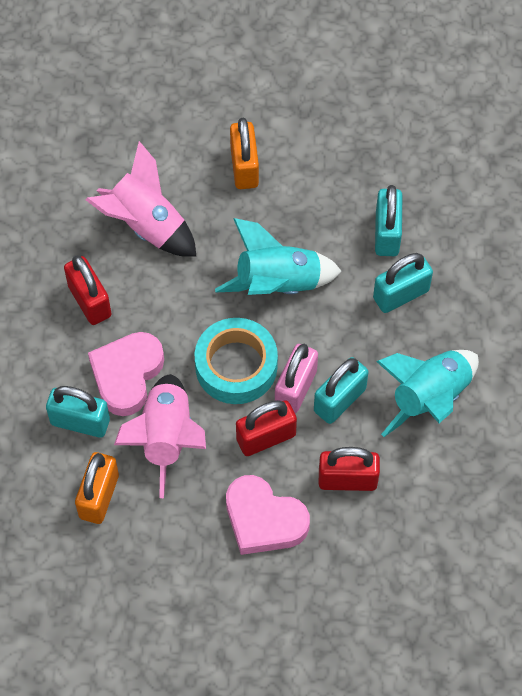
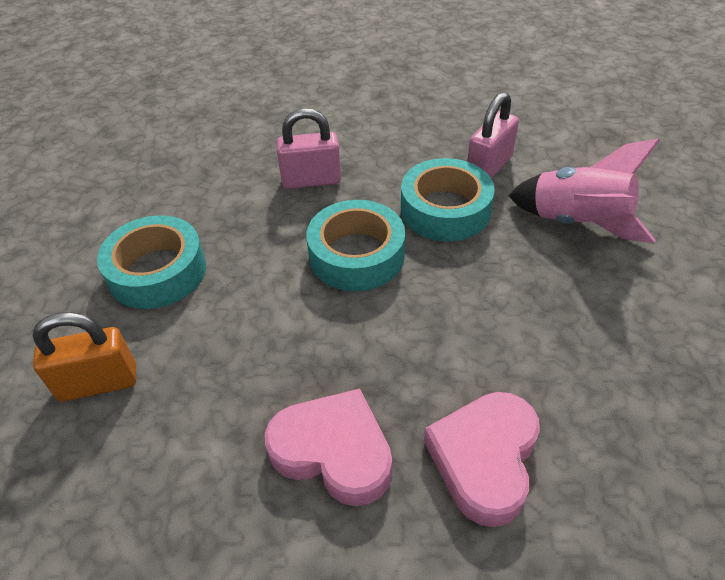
orange padlock: [75,452,119,524] [230,118,259,189] = 2 -> [33,312,136,402] = 1
pink padlock: [275,344,318,414] = 1 -> [277,108,341,189] [467,92,519,179] = 2
pink rocket: [85,141,196,257] [114,374,206,498] = 2 -> [508,139,660,243] = 1
red padlock: [64,255,111,325] [236,400,297,456] [319,447,380,491] = 3 -> none = 0
turquoise padlock: [46,386,110,438] [314,357,368,424] [373,253,433,313] [375,185,403,256] = 4 -> none = 0
turquoise rocket: [215,218,342,295] [376,350,479,437] = 2 -> none = 0
turquoise tape: [195,318,278,404] = 1 -> [97,215,206,309] [306,200,405,291] [401,158,495,241] = 3

